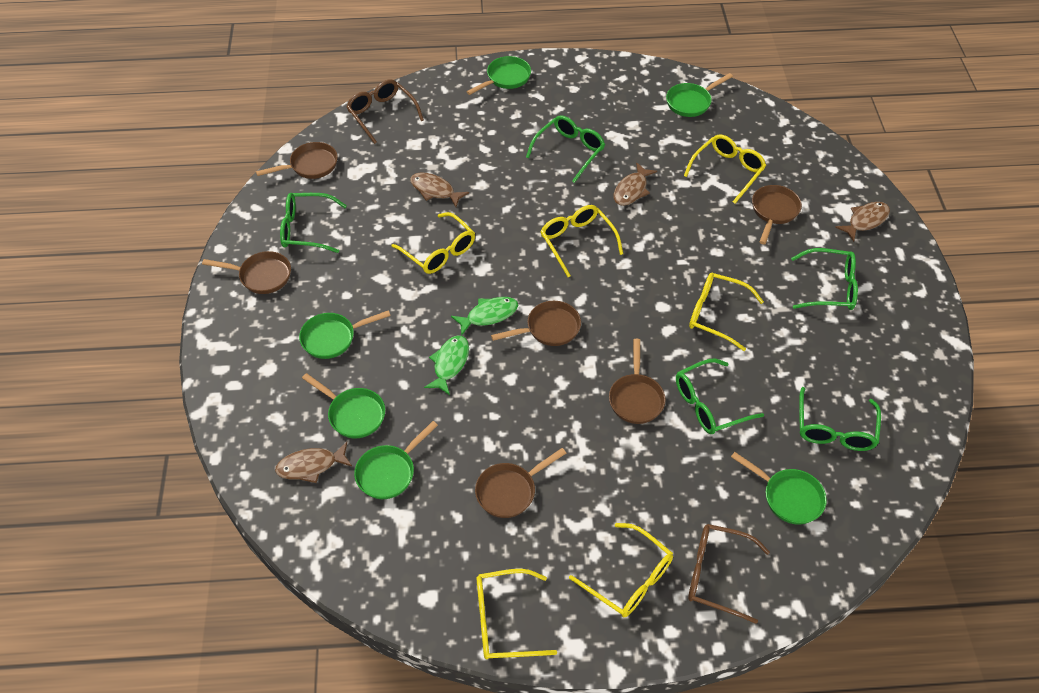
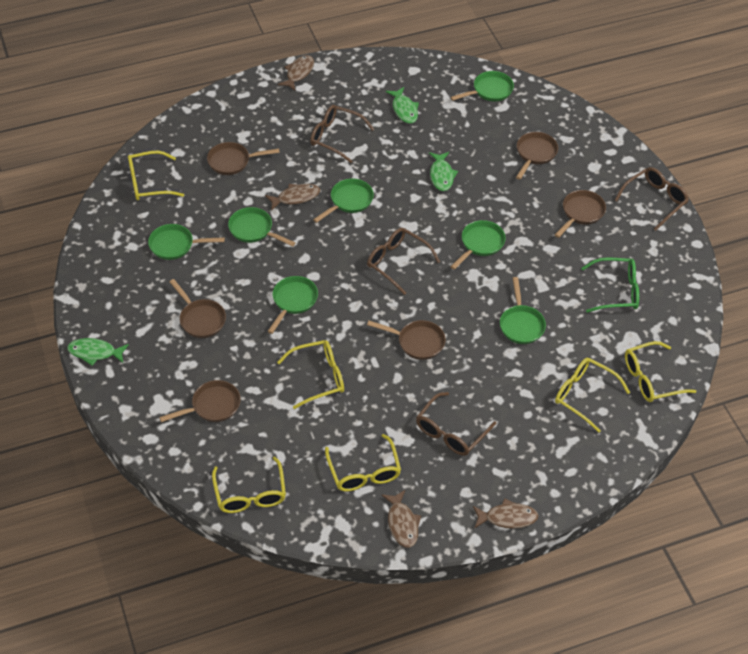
brown glasses: [346,79,424,144] [688,524,770,624] = 2 -> [310,105,374,163] [367,228,440,295] [416,392,496,456] [615,167,689,231] = 4
green fish: [424,336,469,395] [451,297,518,336] = 2 -> [67,338,129,365] [386,87,419,124] [429,152,458,191] = 3
green glasses: [280,193,347,253] [526,115,605,183] [676,359,764,434] [791,248,858,310] [799,387,881,451] = 5 -> [581,257,639,313] = 1
green pan: [299,310,391,359] [302,373,385,438] [354,421,438,499] [466,56,531,95] [666,73,733,117] [731,452,827,525] = 6 -> [148,224,225,260] [228,207,295,247] [267,276,318,334] [313,179,374,223] [450,71,514,102] [450,220,506,270] [500,277,546,344] = 7

